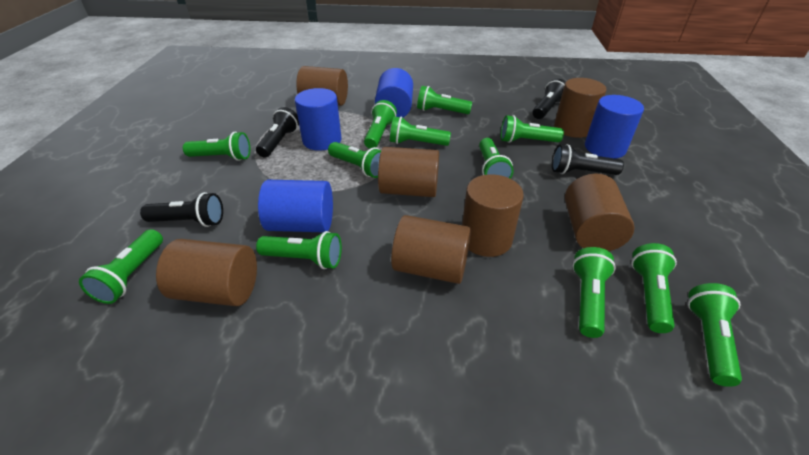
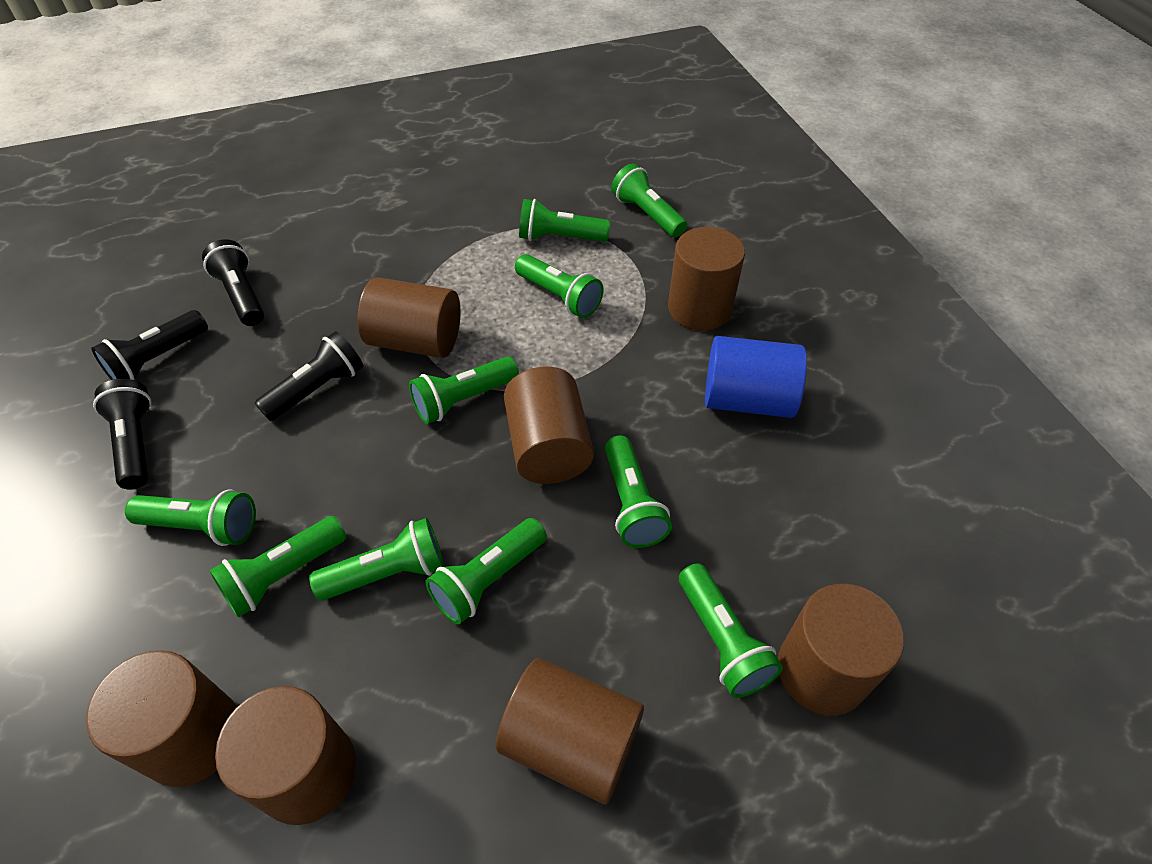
blue cylinder: [258,180,333,232] [295,88,342,151] [375,68,413,118] [585,95,644,159] = 4 -> [705,336,807,418] = 1
green flashlight: [79,229,163,304] [183,132,250,161] [256,231,342,269] [328,142,381,178] [364,100,397,149] [390,116,451,146] [417,86,472,114] [479,138,514,179] [501,115,564,143] [572,247,616,338] [631,243,677,333] [687,283,742,387] = 12 -> [125,490,256,546] [209,516,346,617] [309,518,444,601] [409,356,519,424] [426,518,547,624] [515,254,604,318] [519,199,610,242] [605,435,672,548] [611,163,687,237] [679,563,783,698] = 10

